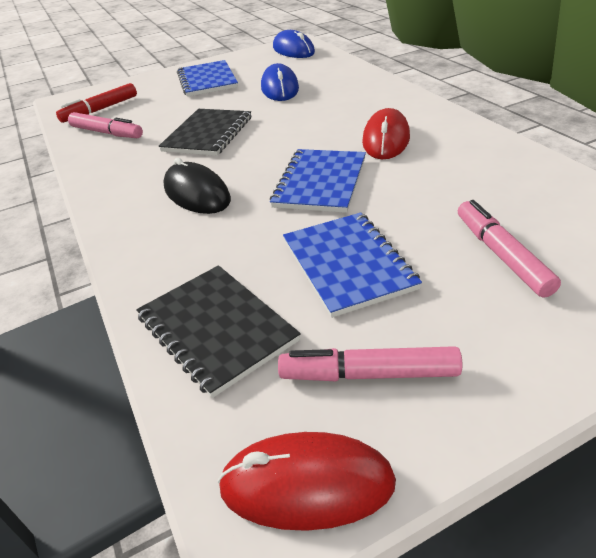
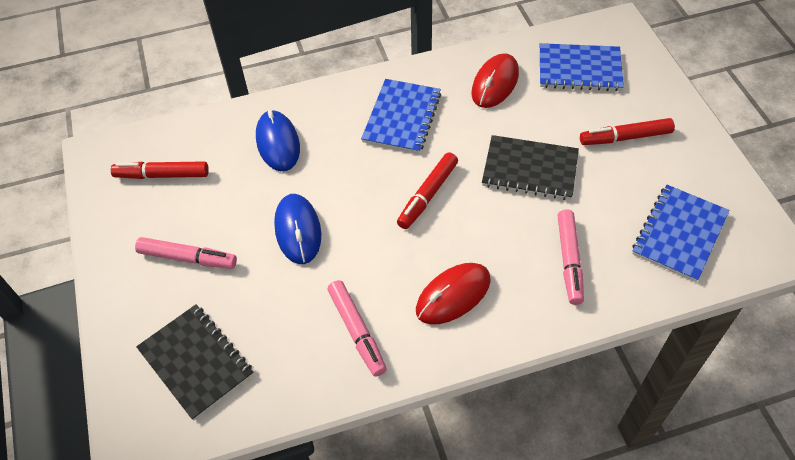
black mouse: [163,158,231,214] = 1 -> none = 0
red marker: [56,83,137,123] = 1 -> [111,161,209,179] [397,152,458,229] [580,118,675,145] = 3

